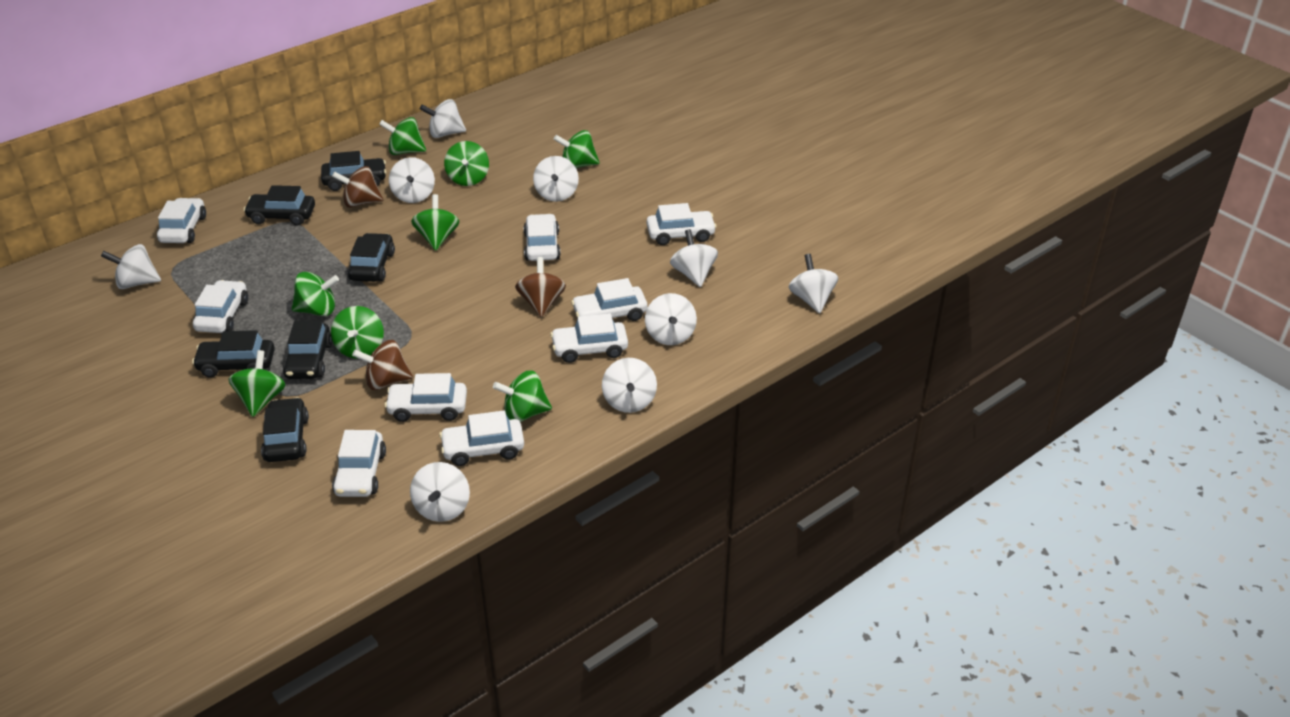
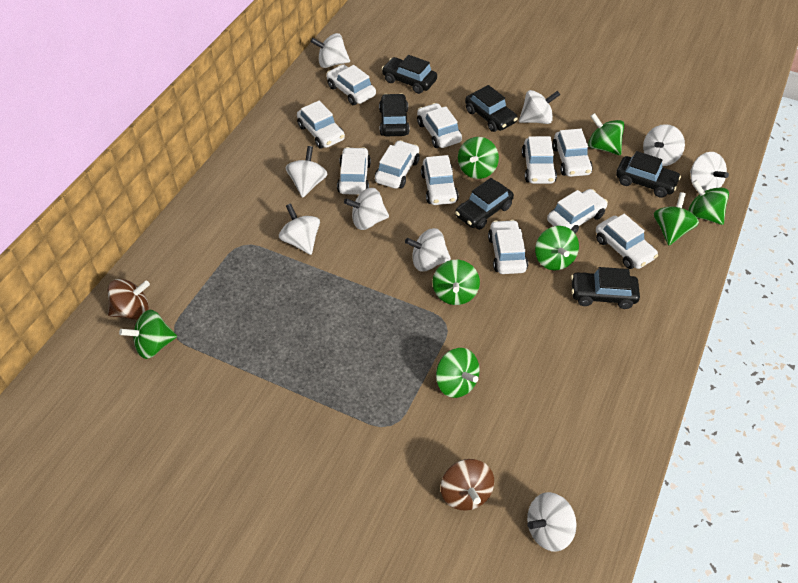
brown spinning top: [332,166,383,208] [352,340,413,390] [515,257,566,317] = 3 -> [108,279,150,320] [441,459,494,511] = 2
white car: [157,198,206,243] [193,280,248,333] [332,430,386,497] [384,373,467,422] [439,410,524,466] [524,214,561,261] [550,313,628,363] [571,278,647,321] [647,203,717,245] = 9 -> [297,101,345,149] [327,64,376,105] [337,147,371,195] [375,140,420,189] [417,103,462,148] [421,155,459,205] [488,220,528,274] [521,136,557,184] [547,189,608,234] [552,129,593,177] [596,214,658,269] = 11

